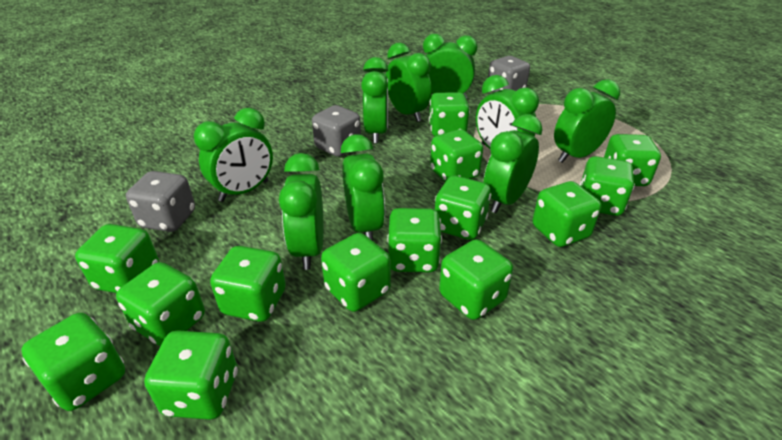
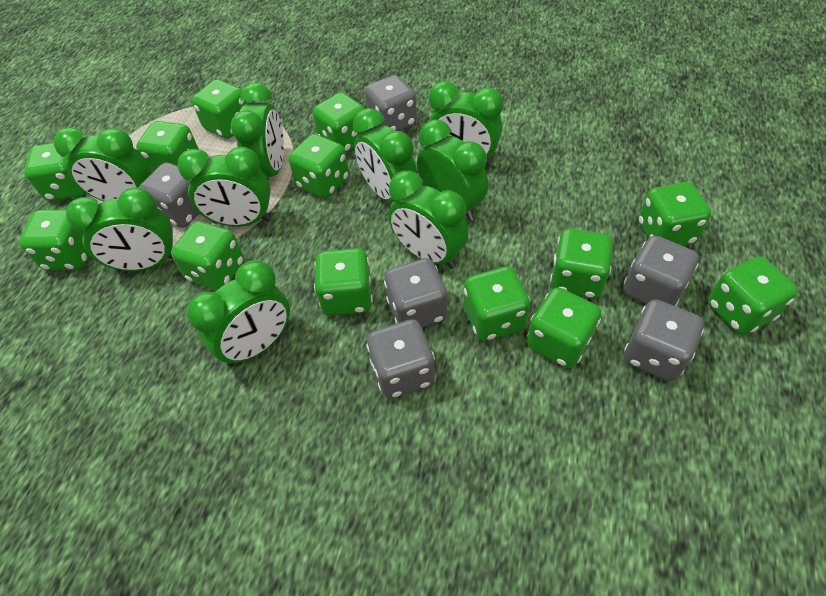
green dice: [21,313,125,411] [75,224,159,293] [116,262,205,346] [144,331,238,420] [210,246,286,322] [321,233,391,312] [387,208,442,272] [429,92,470,136] [430,129,483,182] [435,176,491,240] [439,239,513,320] [533,181,601,247] [579,156,635,216] [604,134,661,186] = 14 -> [19,209,89,270] [24,143,85,201] [136,121,199,174] [171,221,244,290] [192,80,247,139] [288,134,349,198] [313,92,365,153] [314,248,373,316] [464,266,530,341] [527,288,601,368] [550,229,613,299] [638,182,711,246] [708,256,798,335] = 13
grey dice: [126,171,195,232] [312,105,361,157] [488,56,530,92] = 3 -> [139,163,199,228] [365,75,417,131] [366,319,435,398] [384,258,448,328] [624,236,699,306] [624,299,704,381] = 6

